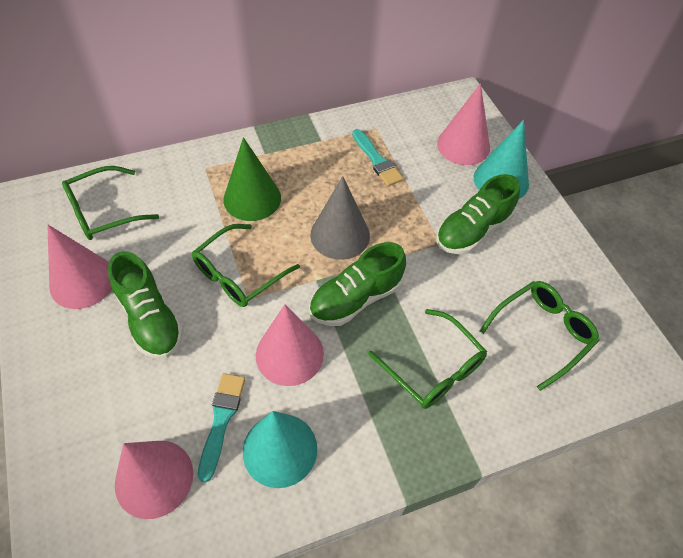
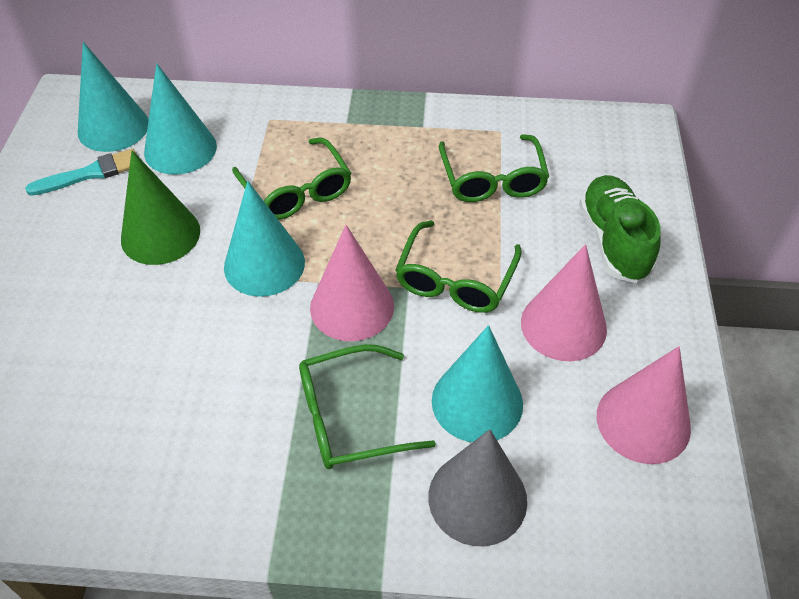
green shoe: [108,251,184,359] [309,242,406,326] [436,174,520,254] = 3 -> [579,175,661,283] = 1
pink cone: [47,225,112,309] [115,441,193,519] [256,304,324,386] [437,83,490,165] = 4 -> [310,225,394,341] [521,244,607,361] [597,346,691,464] = 3
turquoise brush: [198,373,245,482] [352,129,403,186] = 2 -> [25,149,136,196] = 1
turquoise cone: [243,411,317,488] [474,120,529,199] = 2 -> [78,42,149,152] [144,63,217,175] [224,181,305,297] [432,325,523,442] = 4

